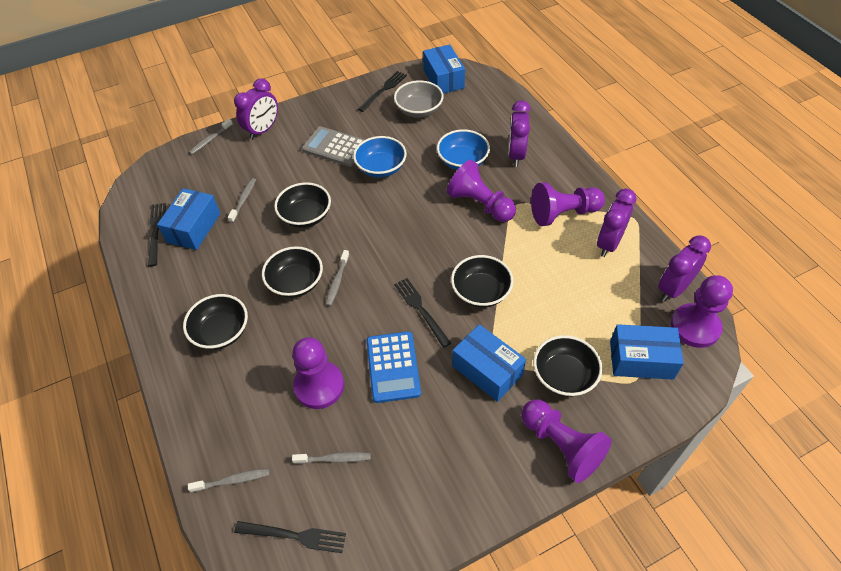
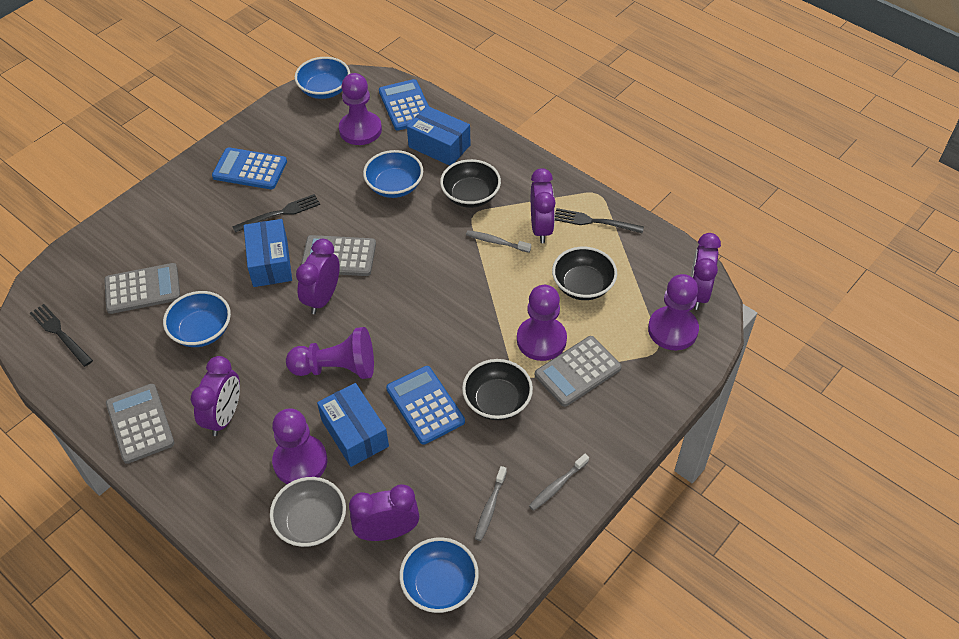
black bowl: [183,294,248,350] [262,246,323,298] [274,182,331,228] [451,255,513,308] [533,335,603,397] = 5 -> [440,159,501,208] [462,359,533,420] [552,247,617,300] = 3
black fork: [148,203,166,266] [234,521,346,553] [358,71,407,112] [394,278,451,348] = 4 -> [30,304,93,367] [232,194,320,233] [555,208,644,233] = 3
blue bowl: [353,136,407,178] [437,129,490,170] = 2 -> [163,291,231,347] [295,57,350,99] [363,150,423,198] [399,537,479,613] = 4
blue box: [157,188,221,250] [423,44,465,94] [452,324,526,402] [610,324,684,380] = 4 -> [244,219,292,287] [317,383,389,467] [407,106,471,166] = 3
blue calculator: [367,331,421,403] = 1 -> [212,147,287,189] [379,79,429,131] [386,366,465,445] = 3
grey calculator: [302,126,365,167] = 1 -> [104,263,181,314] [106,384,175,464] [301,235,376,276] [535,336,622,407] = 4
grey toothbrush: [188,468,270,493] [189,119,233,155] [228,178,256,223] [292,452,371,464] [326,250,349,306] = 5 -> [466,230,531,253] [475,466,507,541] [529,454,589,511] = 3
purple clock: [234,78,278,139] [508,100,531,167] [597,188,636,257] [658,236,711,302] = 4 -> [191,356,240,436] [296,239,340,314] [349,484,419,541] [531,168,556,243] [691,233,721,310] = 5

